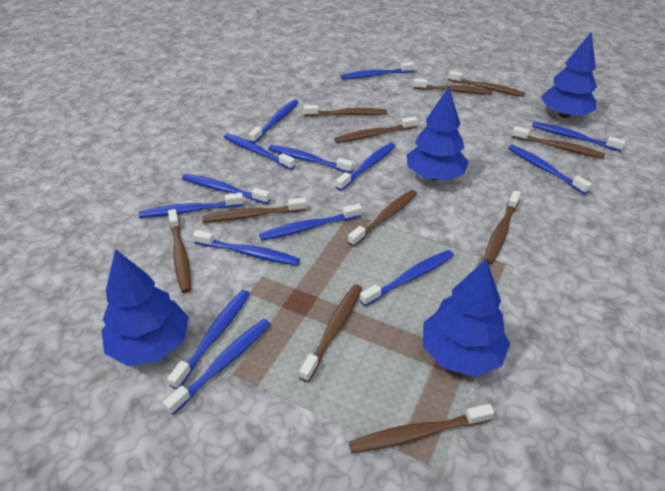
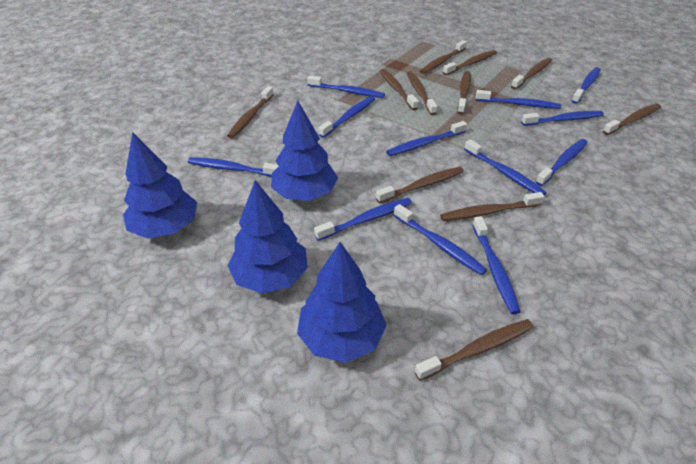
blue toothbrush: [139,193,244,218] [163,319,270,415] [167,290,250,389] [182,174,270,204] [193,230,300,266] [224,134,295,170] [249,100,299,143] [259,204,362,241] [268,145,354,173] [336,143,395,191] [341,62,414,79] [360,250,454,306] [508,145,592,194] [532,122,625,152] = 14 -> [188,157,279,177] [307,75,385,98] [314,198,412,241] [319,96,375,138] [386,121,467,156] [394,204,487,275] [464,139,547,195] [473,217,521,314] [476,90,561,109] [521,111,604,126] [536,139,588,186] [571,67,601,104] = 12

